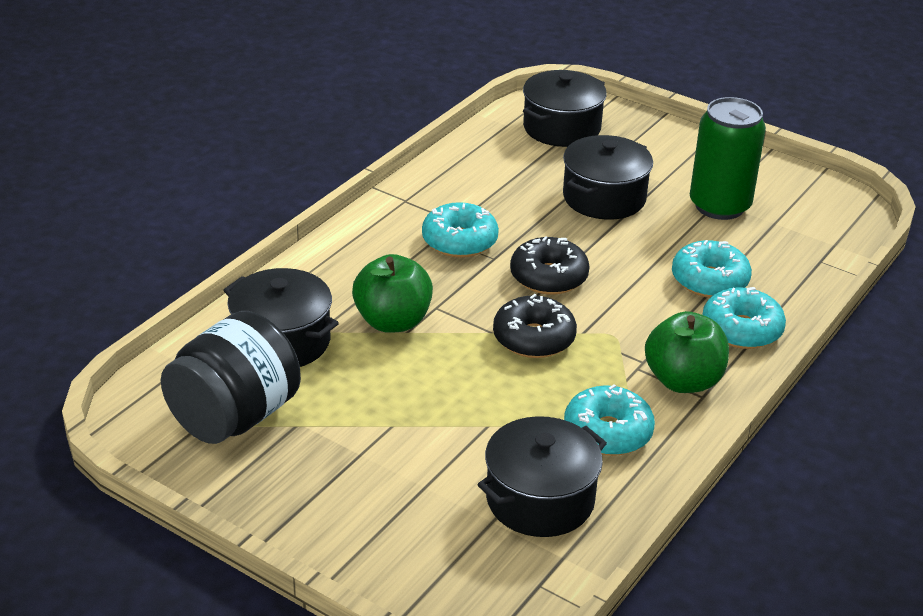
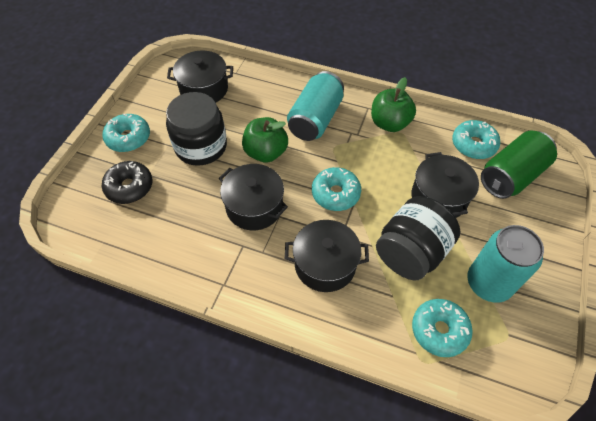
black donut: [493,294,577,358] [510,236,590,295] = 2 -> [102,161,152,204] = 1
black jar: [161,311,301,444] = 1 -> [166,92,227,166] [376,196,460,281] = 2
turquoise can: none = 0 -> [287,71,344,141] [467,225,544,303] = 2

